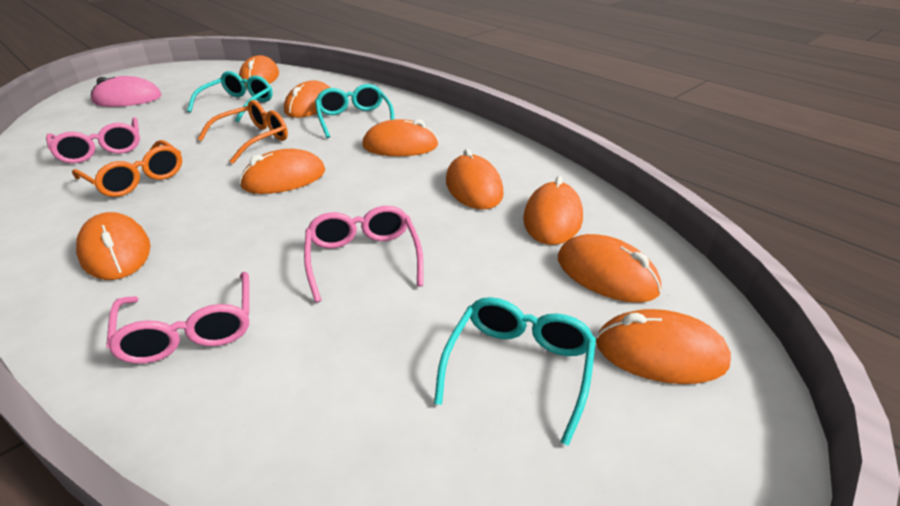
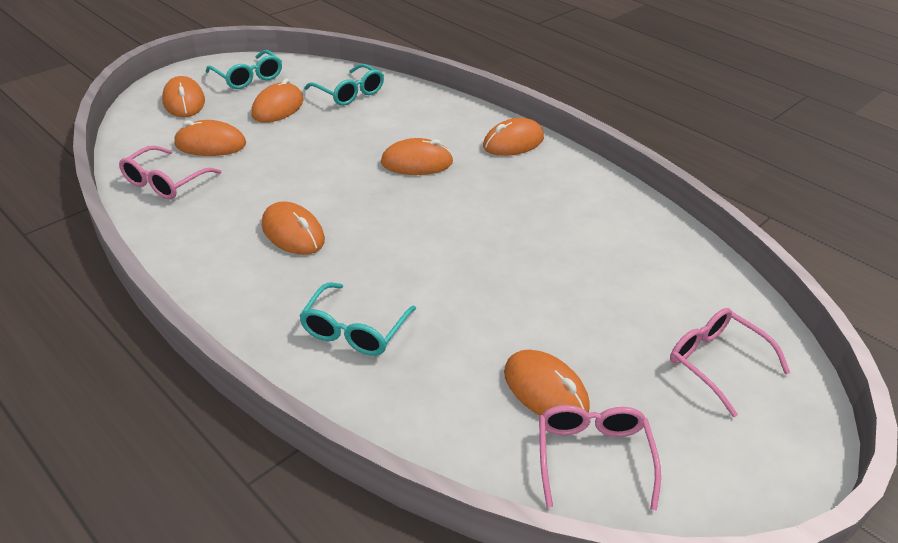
orange glasses: [72,140,182,197] [198,100,288,164] = 2 -> none = 0
orange mouse: [76,212,150,280] [239,55,279,88] [239,149,325,194] [284,80,330,118] [362,119,438,156] [446,149,504,209] [523,176,583,245] [558,234,661,303] [596,309,731,384] = 9 -> [162,76,205,117] [174,120,246,156] [251,78,304,123] [262,201,325,255] [381,138,453,175] [483,118,544,156] [504,350,590,415] = 7
pink mouse: [91,76,161,107] = 1 -> none = 0

